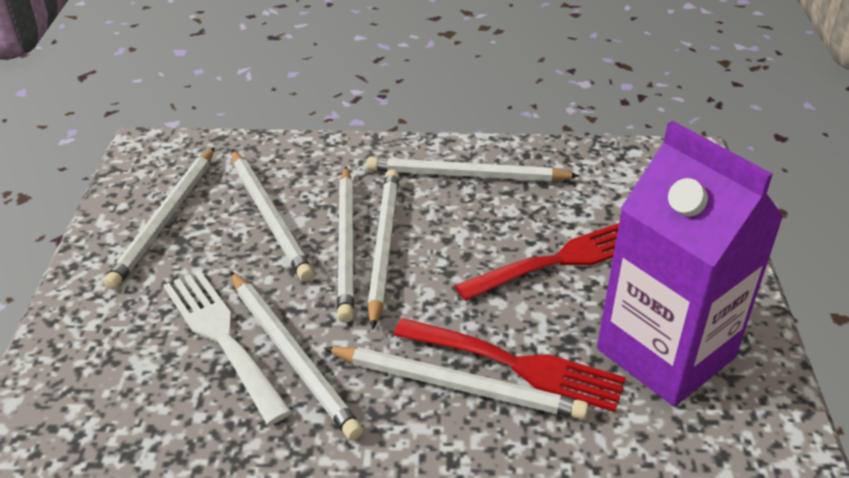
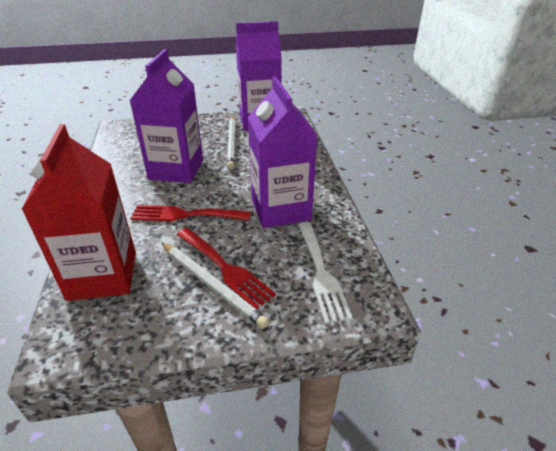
purple carton: [597,121,784,406] = 1 -> [130,49,203,183] [236,21,282,131] [248,76,318,228] = 3
red carton: none = 0 -> [21,124,136,301] = 1
white pencil: [104,147,215,290] [230,271,363,440] [232,150,314,281] [324,347,588,419] [337,166,354,323] [366,157,579,181] [367,169,399,329] = 7 -> [161,242,269,329] [227,116,236,169] = 2

